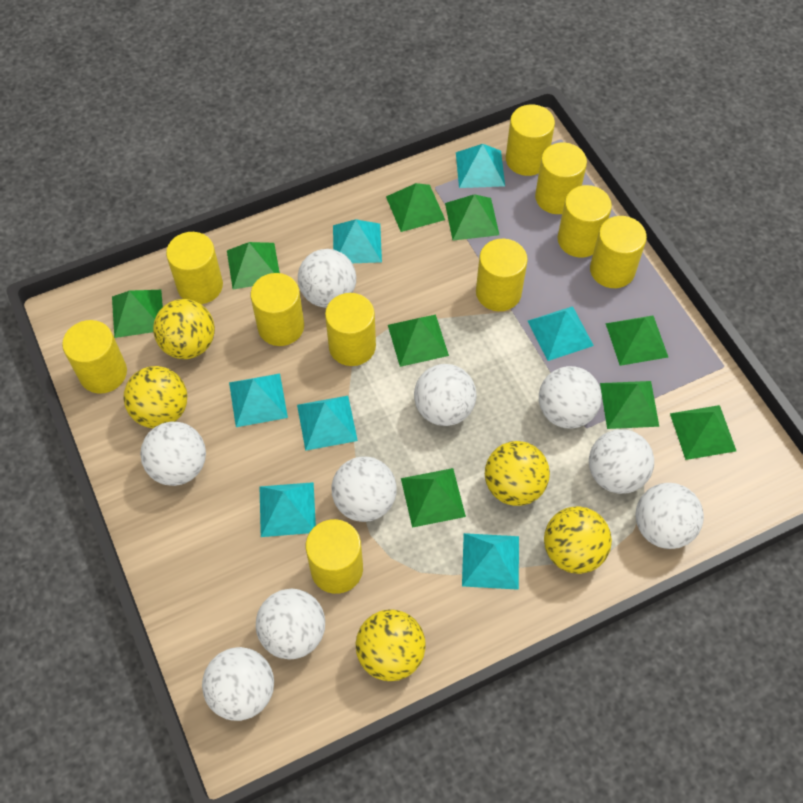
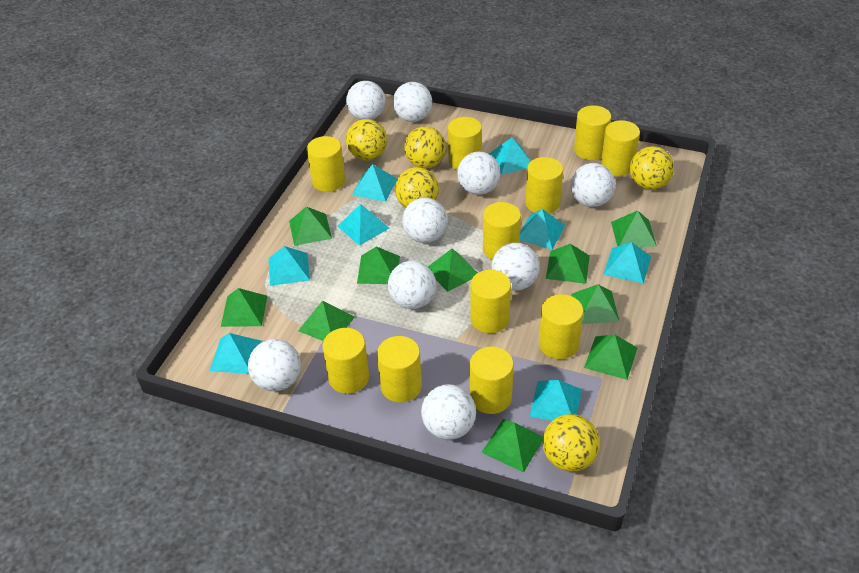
green pyramid: [112,290,163,338] [227,242,280,290] [386,183,445,232] [388,315,449,367] [401,468,466,528] [445,194,499,241] [600,381,659,429] [605,316,668,366] [670,405,736,460] = 9 -> [221,288,267,327] [289,206,332,246] [298,301,355,341] [357,247,400,284] [428,249,478,292] [481,419,543,472] [546,244,590,284] [571,284,620,324] [584,334,637,380] [611,210,657,247] = 10
turquoise pyramid: [229,373,288,427] [259,482,316,537] [297,396,358,451] [333,219,382,263] [456,144,505,188] [462,533,519,590] [528,306,594,361] = 7 -> [209,333,261,374] [269,246,310,286] [337,204,389,246] [352,164,397,202] [489,137,531,175] [520,209,565,249] [530,380,582,421] [603,242,651,284] = 8
yellow cylinder: [62,320,127,394] [166,232,223,304] [251,273,304,346] [306,519,363,594] [325,293,376,366] [476,239,528,311] [506,104,555,176] [535,143,587,214] [557,185,612,258] [590,216,647,288] = 10 -> [307,136,345,192] [323,328,369,394] [377,336,422,403] [448,117,482,170] [470,270,511,333] [470,347,514,414] [483,202,521,260] [525,157,563,214] [539,294,584,359] [574,105,611,160] [601,120,640,176] = 11

